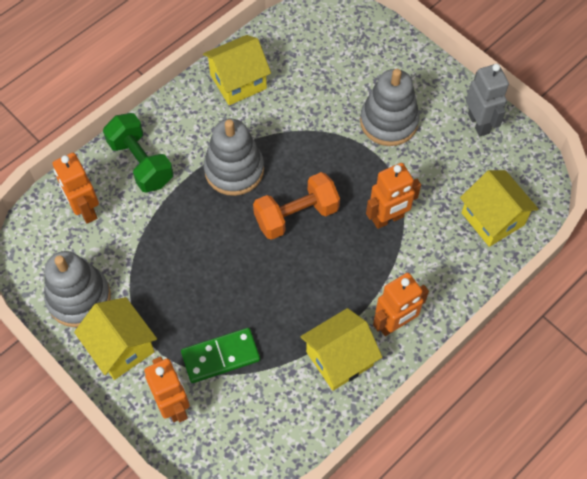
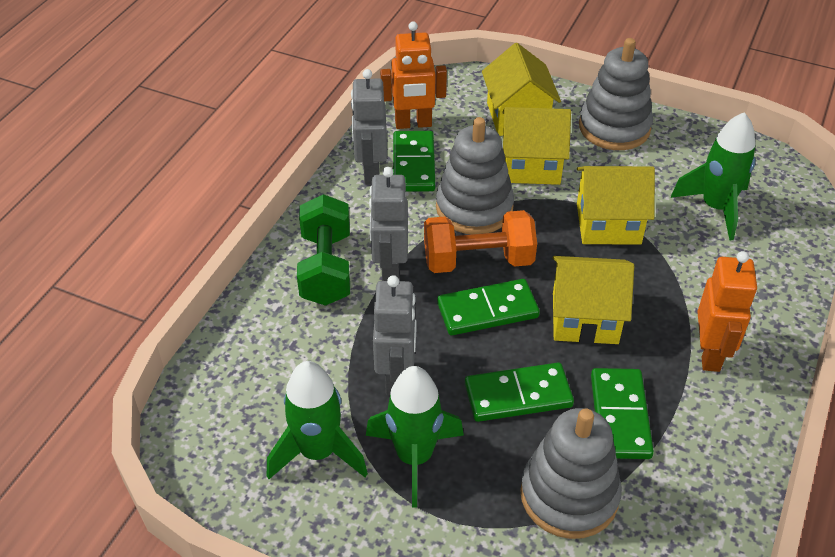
green domino: [181,328,260,383] = 1 -> [393,131,435,192] [437,279,540,335] [465,363,574,422] [591,368,654,459] = 4
green rocket: none = 0 -> [267,361,368,479] [366,366,464,507] [670,112,756,241] = 3
grey robot: [466,64,509,136] = 1 -> [351,69,387,185] [369,167,408,281] [373,275,416,395] = 3
orange robot: [53,153,99,224] [144,357,190,422] [366,163,421,229] [373,273,429,336] = 4 -> [380,21,447,129] [697,251,757,372] = 2

